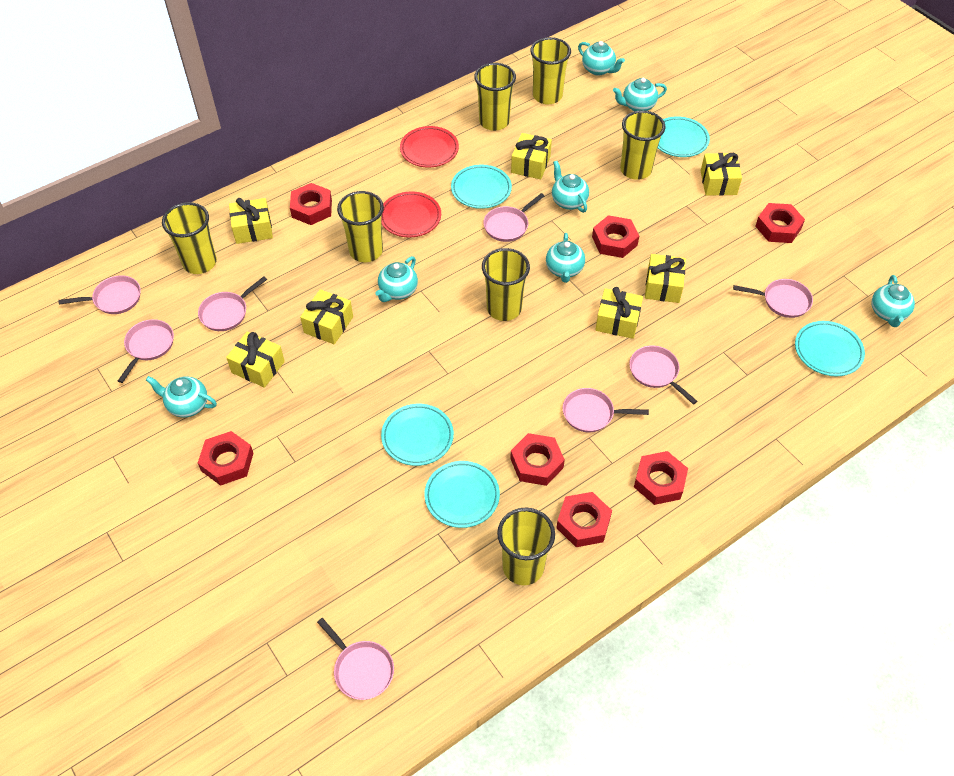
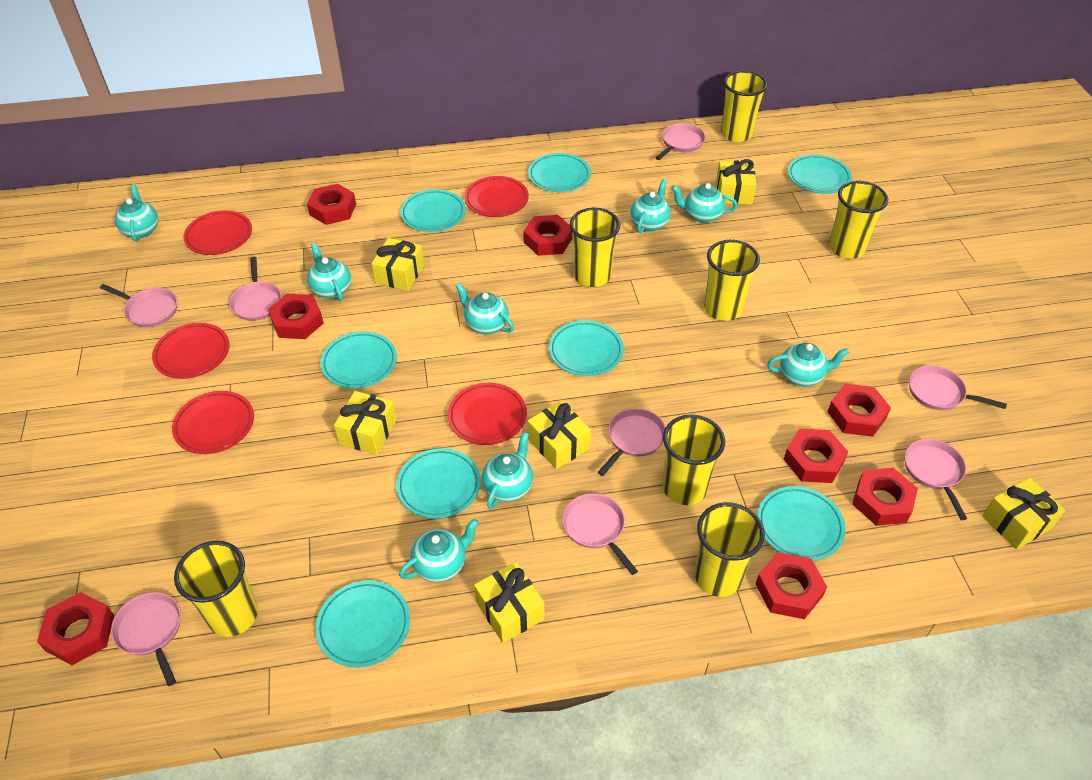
red nut: [198,431,254,486] [290,183,332,225] [510,433,565,486] [556,492,612,547] [592,215,639,258] [634,451,688,505] [755,203,805,243] = 7 -> [37,592,114,665] [268,294,324,339] [307,184,356,225] [523,215,572,256] [756,552,827,619] [784,429,848,483] [827,384,891,437] [852,468,918,526] = 8
red plate: [381,191,441,237] [400,126,459,168] = 2 -> [152,323,229,379] [172,391,254,454] [184,211,252,255] [448,383,527,445] [464,176,529,217] = 5
turquoise plate: [381,404,454,466] [424,461,500,528] [451,164,512,209] [658,116,710,157] [795,321,865,376] = 5 -> [315,581,410,668] [320,332,397,388] [396,448,481,519] [400,189,466,232] [528,153,591,192] [549,320,624,376] [757,486,846,561] [788,154,852,194] = 8
turquoise teapot: [146,376,217,418] [375,256,418,302] [546,233,585,283] [552,161,589,213] [578,41,625,76] [613,78,667,111] [871,275,915,327] = 7 -> [115,184,158,242] [307,243,351,301] [399,518,479,582] [456,283,514,334] [482,432,533,509] [630,179,671,233] [671,183,738,223] [767,343,849,387] = 8
yellow gift: [226,331,285,388] [229,198,273,244] [300,289,353,344] [511,133,552,179] [595,287,643,339] [645,254,686,303] [701,153,742,196] = 7 -> [334,391,397,455] [371,238,424,291] [474,562,545,643] [528,401,591,469] [716,159,756,205] [982,477,1066,549] = 6

